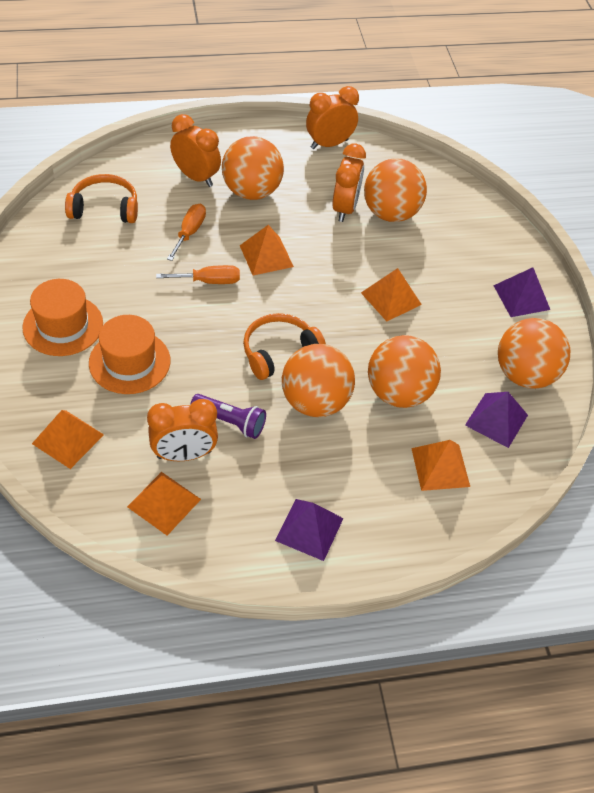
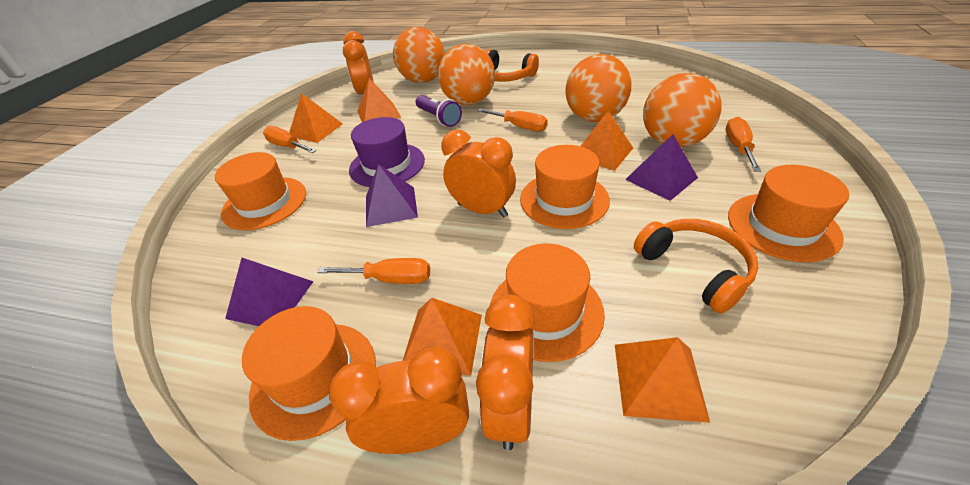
orange ball: [222,136,284,200] [282,344,355,417] [364,158,427,222] [368,335,441,408] [498,318,570,389] = 5 -> [393,27,445,83] [438,44,495,105] [565,54,631,122] [643,73,722,147] = 4
orange hat: [22,279,103,356] [89,315,170,394] = 2 -> [215,152,306,230] [242,306,376,441] [490,243,605,362] [520,145,610,229] [728,165,849,262] = 5
orange screwdriver: [156,265,240,284] [167,204,206,261] = 2 -> [263,126,316,153] [317,258,430,284] [477,108,548,131] [726,117,761,172] = 4
purple hat: none = 0 -> [349,117,425,187] = 1

